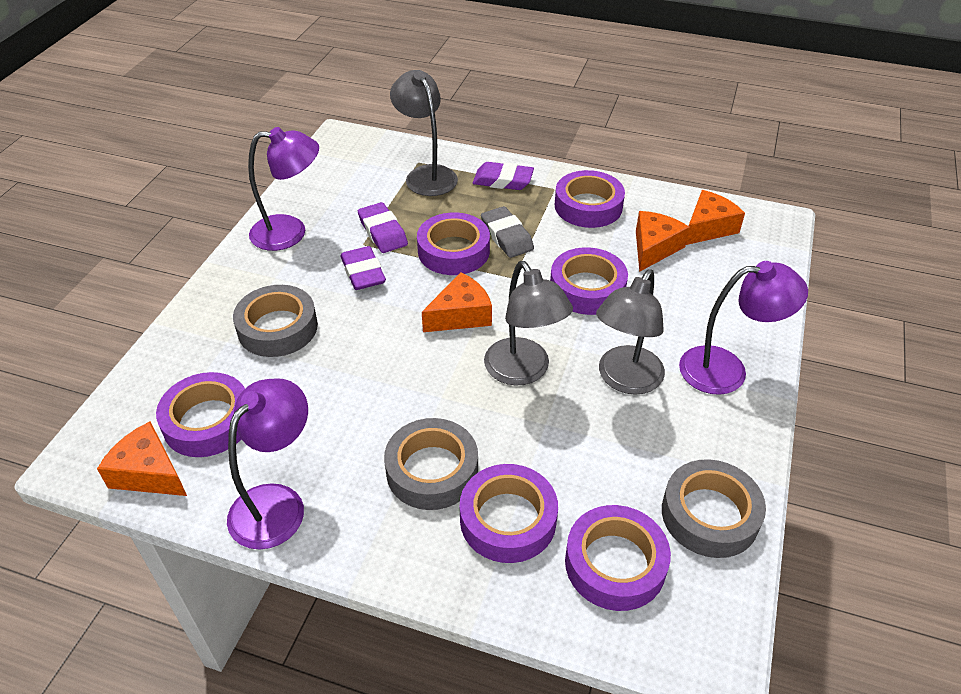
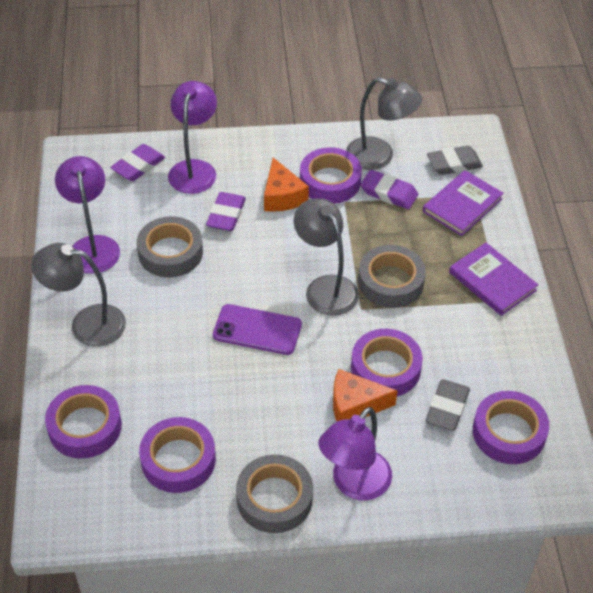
grey eraser: [481,206,534,258] = 1 -> [425,379,470,431] [427,146,483,175] = 2
orange cheese: [97,422,187,496] [422,272,492,332] [636,211,690,272] [686,190,745,245] = 4 -> [264,158,309,212] [333,369,397,421] = 2
purple book: none = 0 -> [423,170,504,236] [449,243,539,316] = 2
purple phone: none = 0 -> [213,304,302,355] = 1
purple tape: [156,372,245,457] [417,213,490,275] [460,464,558,563] [550,247,628,315] [555,170,625,228] [565,505,671,611] = 6 -> [45,385,122,459] [139,417,216,493] [300,147,362,203] [351,329,423,396] [473,391,549,464] = 5

